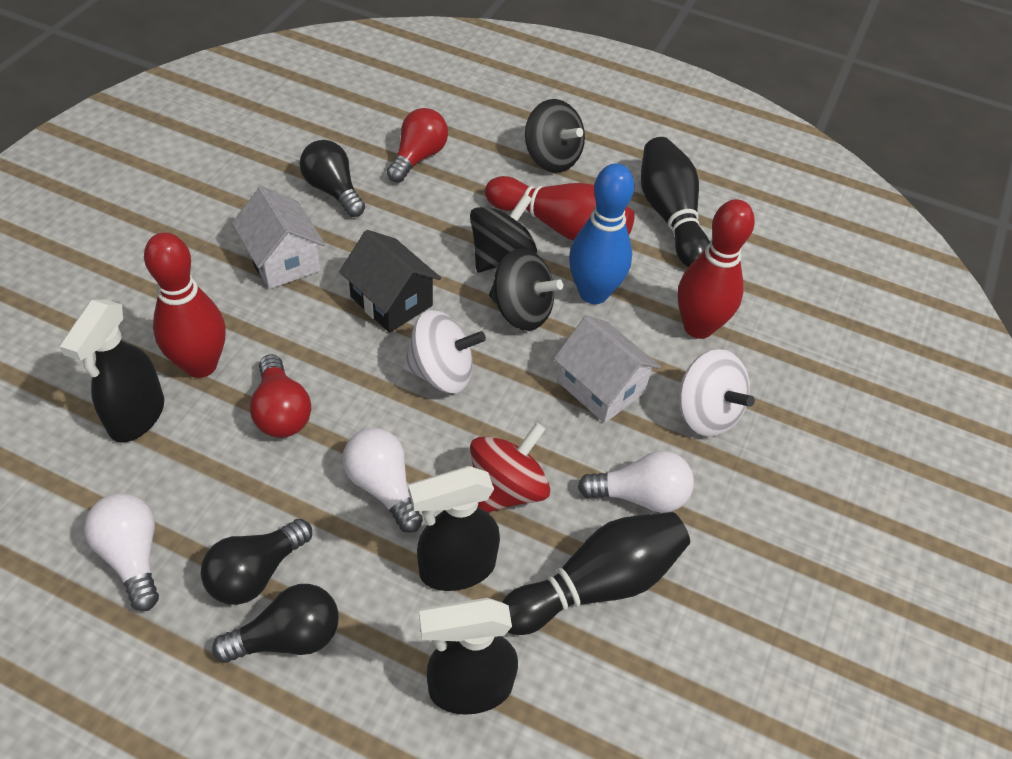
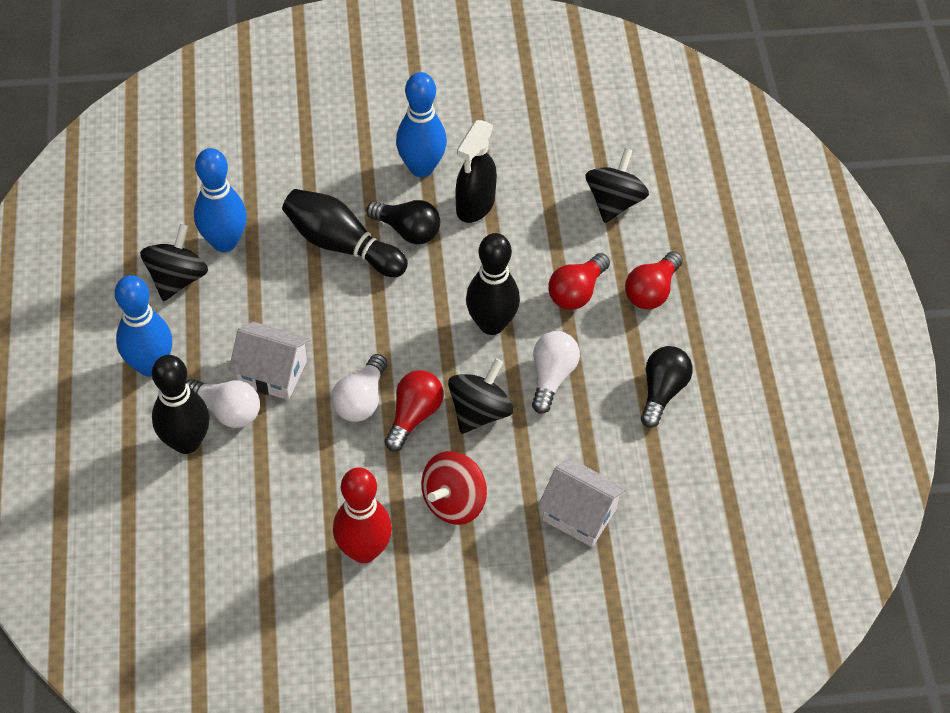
black bowling pin: [502,512,690,635] [641,137,710,267] = 2 -> [152,355,210,454] [282,189,408,277] [466,233,520,335] = 3
black house: [339,230,441,333] = 1 -> none = 0
black light bulb: [201,519,312,605] [212,584,339,663] [300,140,365,217] = 3 -> [366,200,440,244] [641,346,693,428] = 2
black spray bottle: [59,299,164,443] [408,466,500,591] [419,598,518,715] = 3 -> [455,120,497,223] = 1
blue bowling pin: [569,163,634,304] = 1 -> [115,275,172,377] [194,148,247,252] [396,72,447,177] = 3
red bowling pin: [144,233,225,378] [485,176,635,241] [678,199,755,339] = 3 -> [333,468,392,563] = 1
red light bulb: [250,354,311,438] [387,108,448,182] = 2 -> [385,370,444,451] [548,253,610,310] [625,251,683,309] = 3
white spinning top: [403,310,486,393] [679,349,755,437] = 2 -> none = 0

